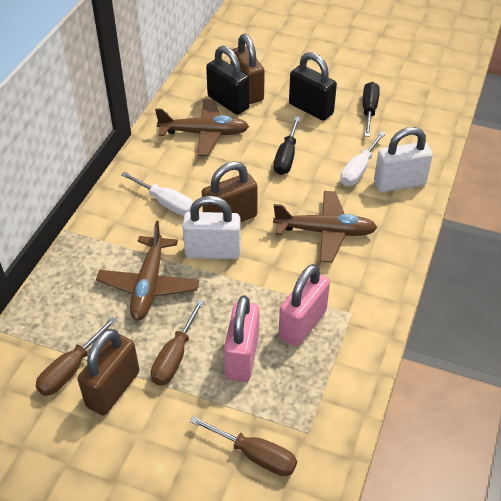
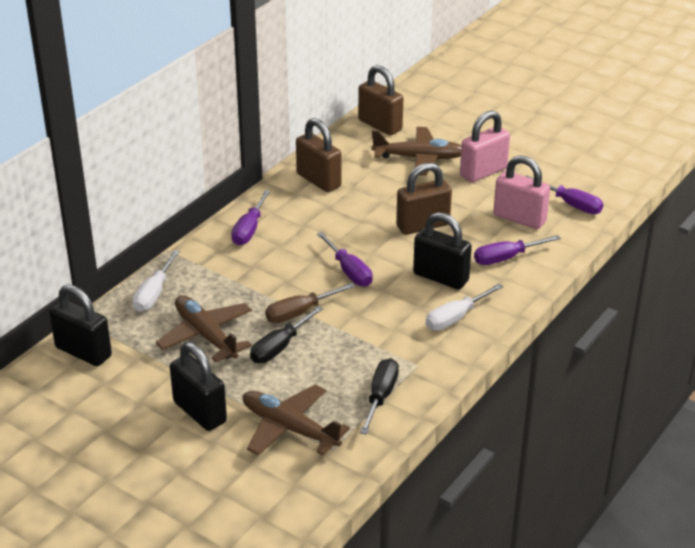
black padlock: [206,46,250,115] [289,52,337,121] = 2 -> [49,284,112,366] [170,342,227,431] [413,212,472,289] = 3
brown screwdriver: [36,317,117,396] [151,300,204,385] [190,416,297,476] = 3 -> [265,283,355,323] = 1
purple screwdriver: none = 0 -> [231,190,271,245] [317,232,373,287] [474,235,561,265] [525,176,603,214] = 4
white padlock: [182,196,241,259] [374,127,433,192] = 2 -> none = 0

